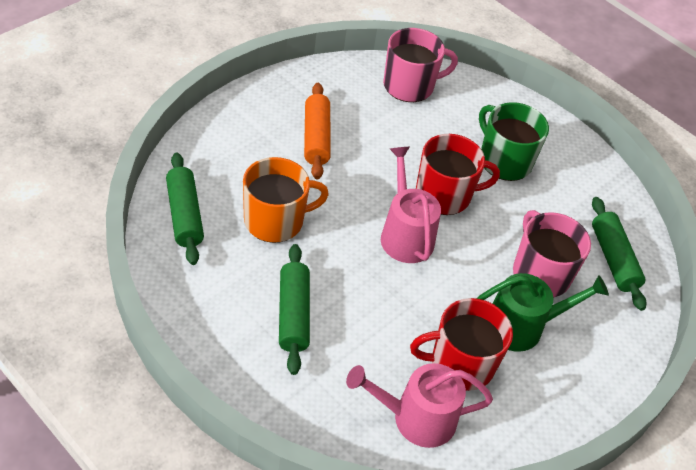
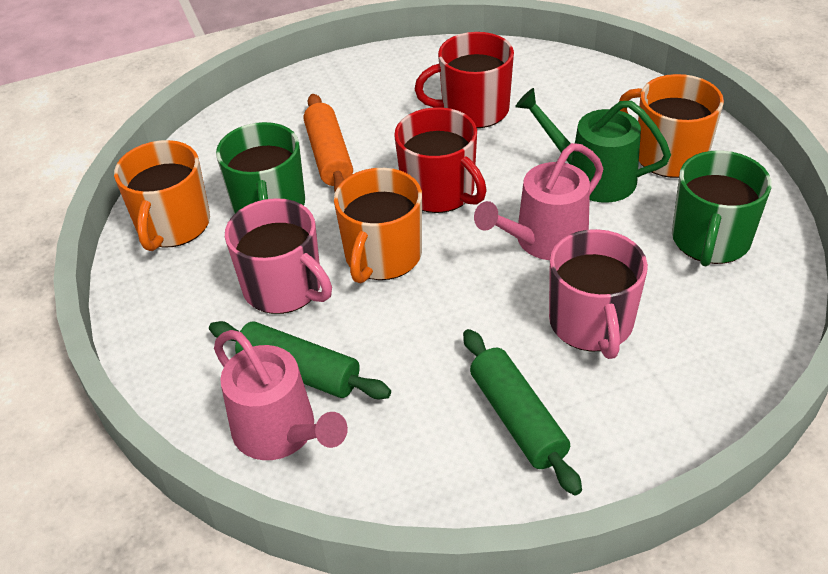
green mug: [479,102,549,181] = 1 -> [216,122,305,214] [672,150,772,266] = 2
green rolling pin: [166,153,204,265] [279,244,310,375] [592,197,647,311] = 3 -> [209,321,391,399] [463,329,582,495] = 2
orange mug: [243,157,329,243] = 1 -> [114,140,210,251] [334,168,422,283] [619,74,724,178] = 3

